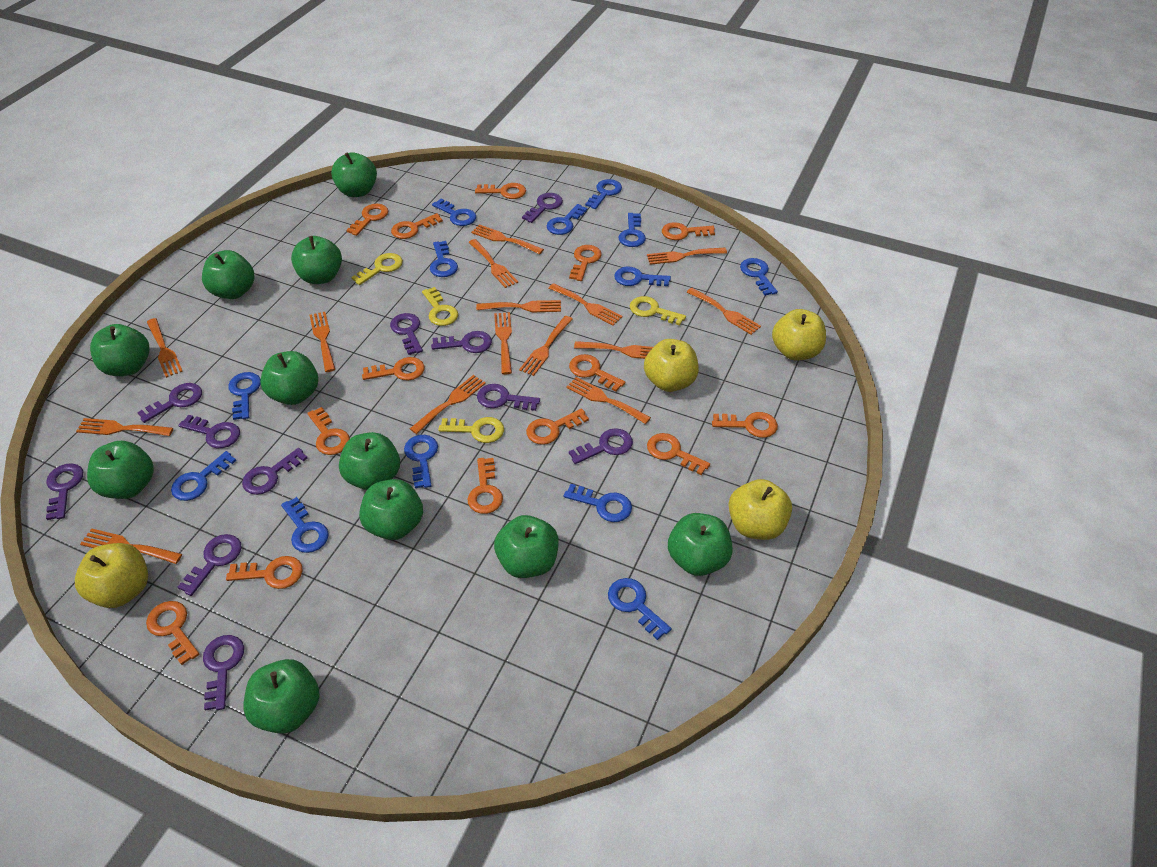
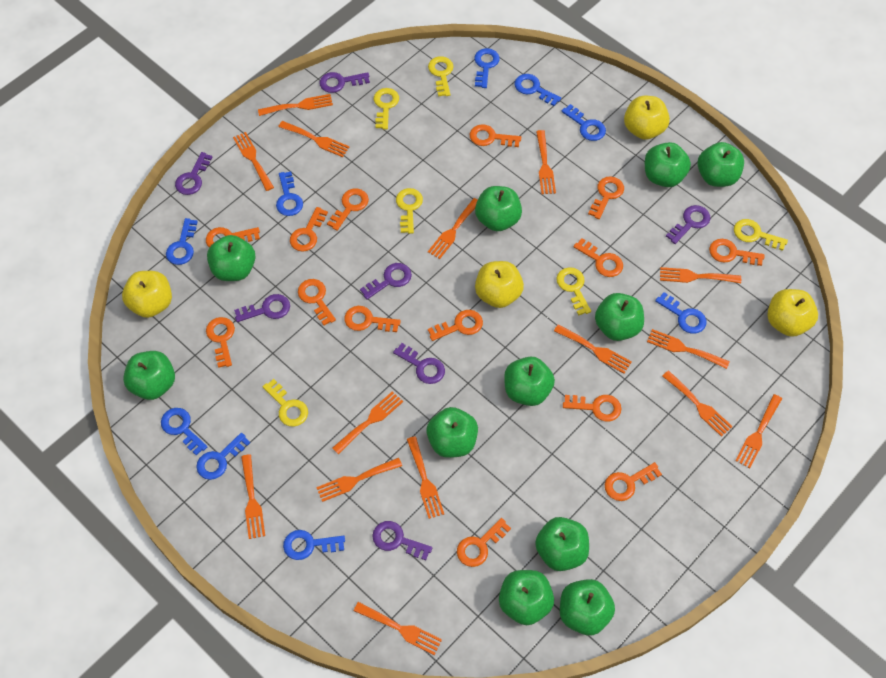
blue key: [171,451,236,501] [228,372,261,420] [281,497,329,553] [404,435,438,488] [430,241,458,277] [432,199,476,226] [547,204,587,235] [564,484,632,522] [585,179,622,209] [608,578,672,640] [614,266,671,286] [619,213,646,247] [740,258,778,296] = 13 -> [161,408,208,455] [166,218,198,265] [196,433,250,480] [276,172,303,216] [283,530,345,560] [474,48,500,88] [515,74,561,106] [562,104,606,141] [655,292,706,334] = 9
purple key: [46,463,83,520] [137,383,202,423] [178,415,240,448] [178,534,242,596] [203,635,244,711] [242,448,307,495] [390,313,423,355] [431,331,492,353] [477,384,540,411] [522,193,563,223] [569,428,633,464] = 11 -> [175,152,212,195] [234,294,290,322] [320,72,370,93] [360,263,412,300] [372,521,432,560] [393,343,445,384] [666,205,711,244] = 7
yellow key: [351,253,403,285] [422,287,458,326] [438,417,504,443] [630,296,686,326] = 4 -> [263,379,308,427] [374,88,399,129] [396,188,423,234] [428,56,454,96] [556,267,591,315] [734,219,788,251] = 6

